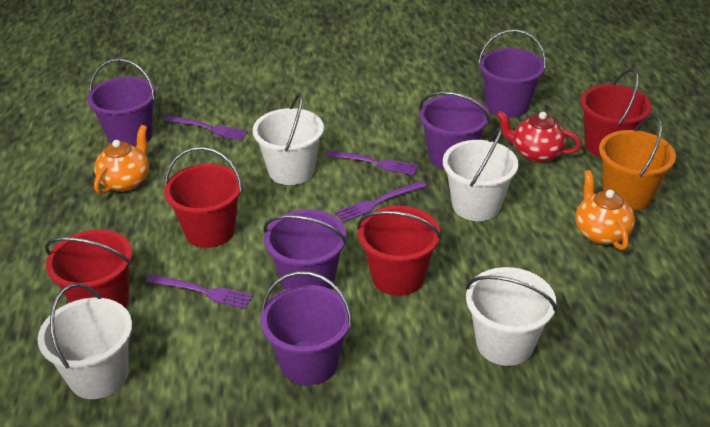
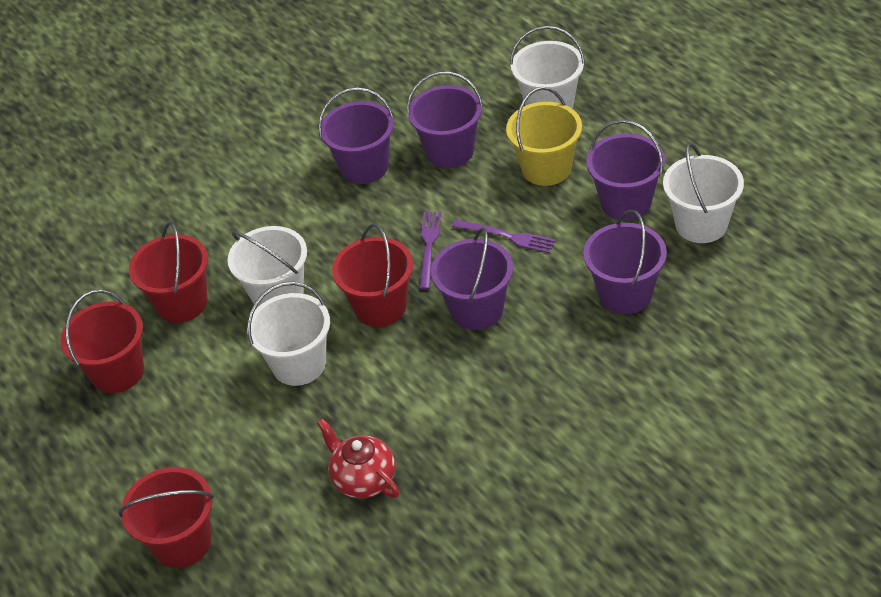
orange bucket: [599,115,676,211] = 1 -> none = 0
orange teapot: [94,125,149,194] [575,170,635,250] = 2 -> none = 0
purple fork: [146,274,253,309] [164,115,248,140] [325,150,418,175] [335,181,426,222] = 4 -> [419,211,441,290] [452,219,556,253] = 2
yellow bucket: none = 0 -> [506,87,582,186] = 1

